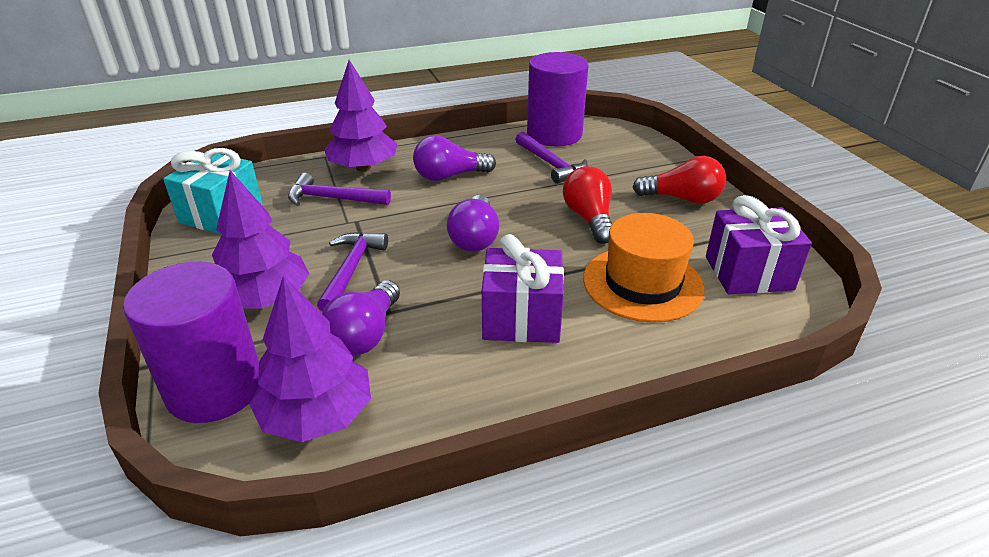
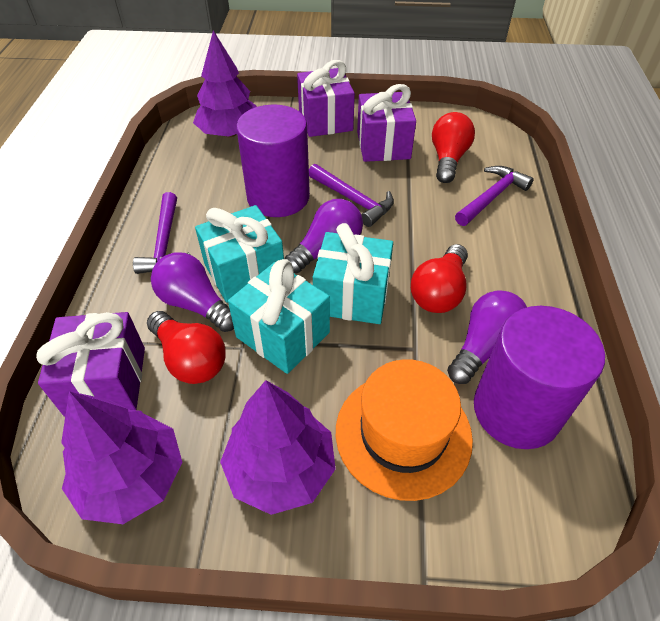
purple gift: [482,234,564,343] [706,195,812,294] = 2 -> [36,312,145,417] [297,60,355,137] [357,84,416,162] = 3
red light bulb: [563,166,612,244] [632,156,726,204] = 2 -> [147,311,226,384] [411,244,468,313] [432,112,475,183] = 3
turquoise gift: [163,148,262,234] = 1 -> [195,205,284,303] [228,259,330,374] [313,223,393,324] = 3

